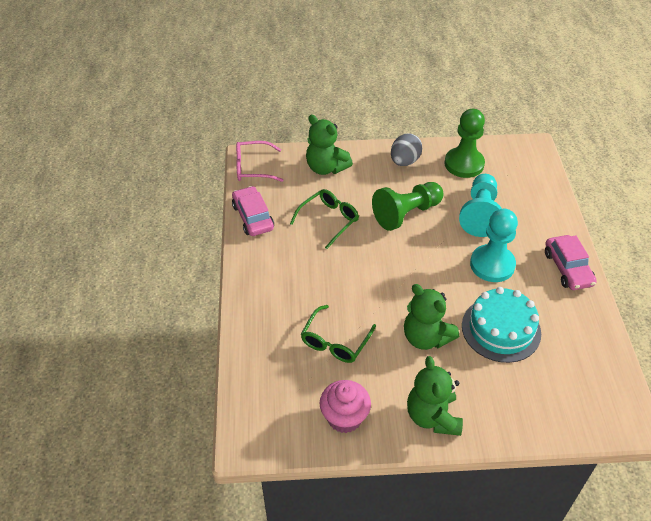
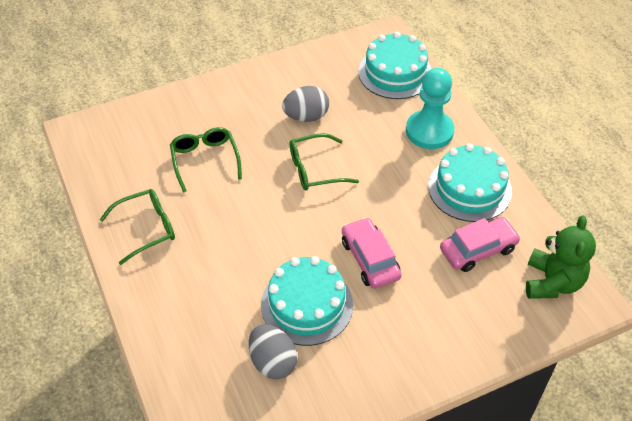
green glasses: [290,189,359,249] [301,305,376,363] = 2 -> [100,189,175,265] [170,127,242,192] [290,133,359,191] = 3
green pawn: [372,182,444,231] [445,109,485,178] = 2 -> none = 0
green teddy bear: [306,115,353,175] [404,284,459,350] [407,356,463,436] = 3 -> [526,215,596,299] = 1
grey egg: [391,134,422,166] = 1 -> [249,324,297,380] [282,86,329,122] = 2
pink cupcake: [320,380,371,433] = 1 -> none = 0
pink glasses: [236,141,283,182] = 1 -> none = 0
turquoise cake: [462,287,541,363] = 1 -> [261,256,353,346] [358,32,432,99] [428,143,512,222] = 3
turquoise pawn: [459,174,502,237] [470,209,518,282] = 2 -> [406,68,454,149] = 1

